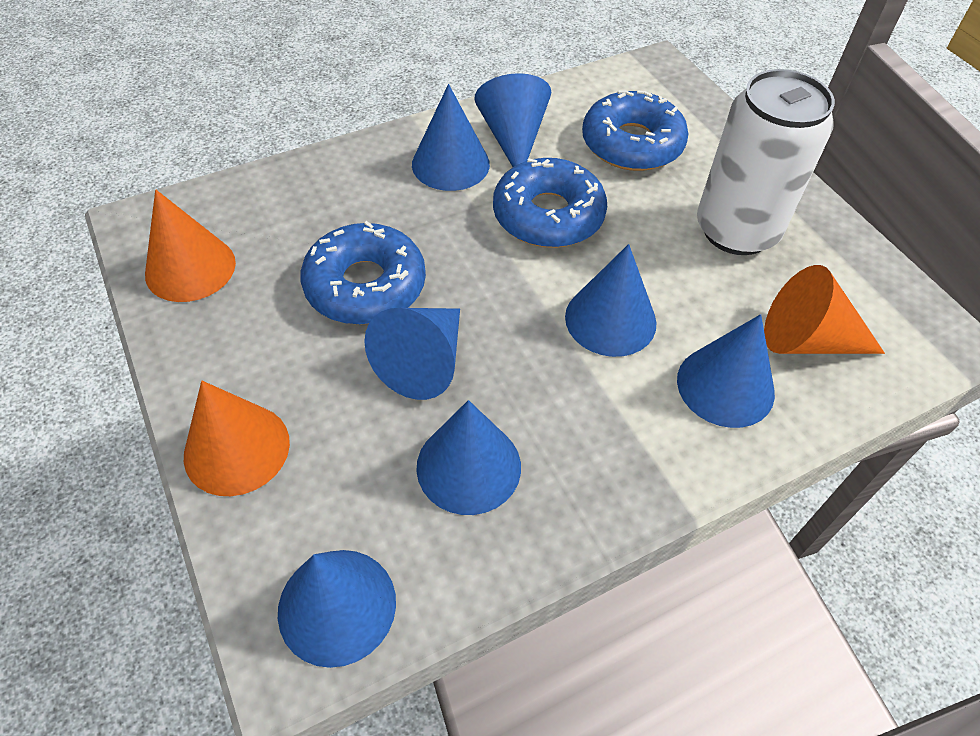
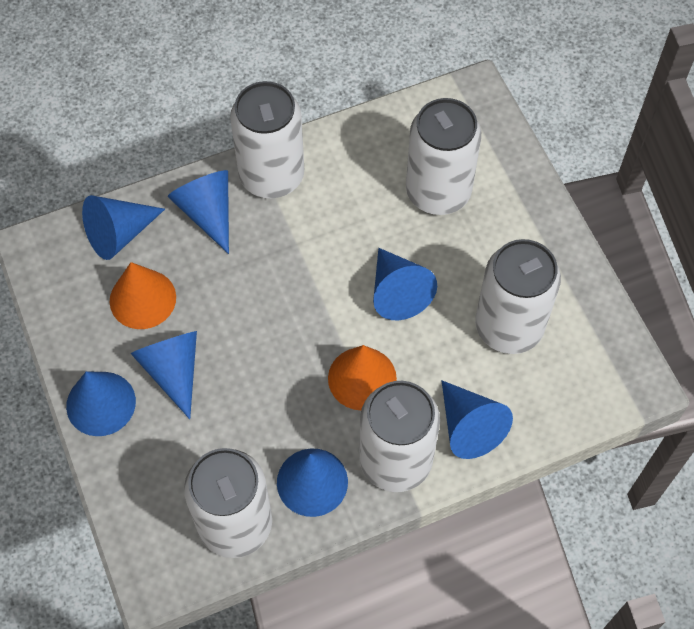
blue donut: [301,221,426,325] [493,158,607,248] [582,90,688,171] = 3 -> none = 0
orange cone: [145,190,236,302] [184,381,290,496] [764,265,885,354] = 3 -> [110,262,176,329] [328,345,397,410] = 2
white can: [697,69,835,255] = 1 -> [184,448,272,558] [230,81,304,198] [359,381,440,492] [406,98,481,215] [475,239,561,354] = 5

